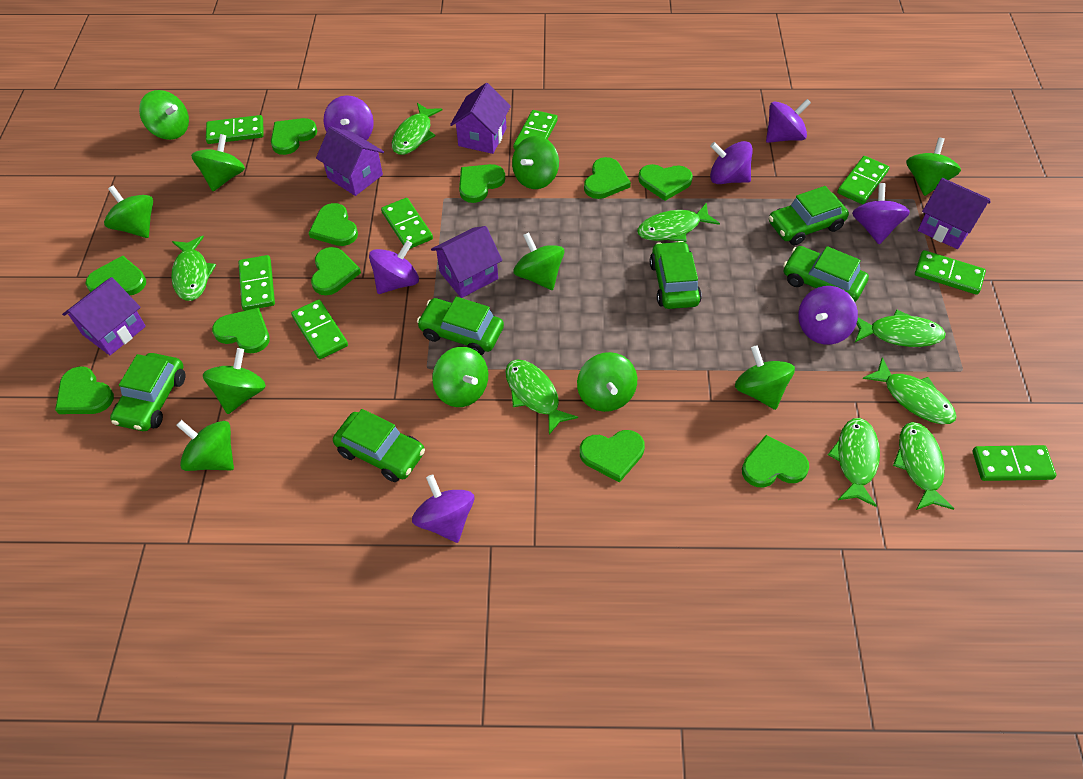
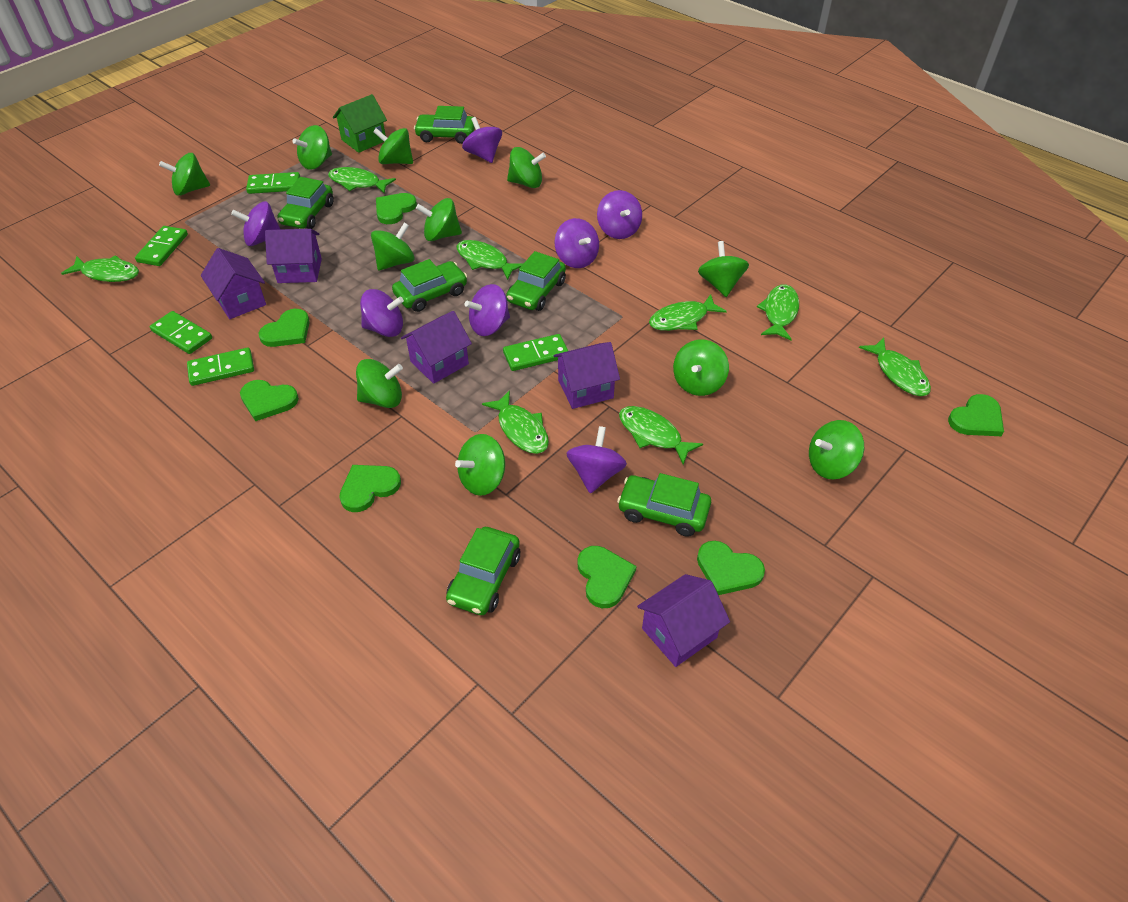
green domino: [206,115,263,144] [238,255,275,311] [291,300,348,359] [381,198,433,249] [513,110,558,150] [837,156,889,204] [915,250,986,295] [972,445,1056,481] = 8 -> [135,226,188,266] [150,311,212,354] [187,347,254,386] [246,172,300,194] [503,334,568,371] = 5
green heart: [55,366,114,414] [86,256,146,295] [212,308,270,353] [271,118,317,155] [309,203,358,246] [311,247,361,295] [459,164,505,203] [580,430,645,483] [584,157,631,199] [638,164,693,201] [742,435,809,488] = 11 -> [240,380,299,421] [259,309,310,347] [339,465,401,512] [376,193,417,224] [578,546,637,608] [697,541,765,595] [948,394,1004,436] = 7
green house: none = 0 -> [333,94,387,153] = 1

